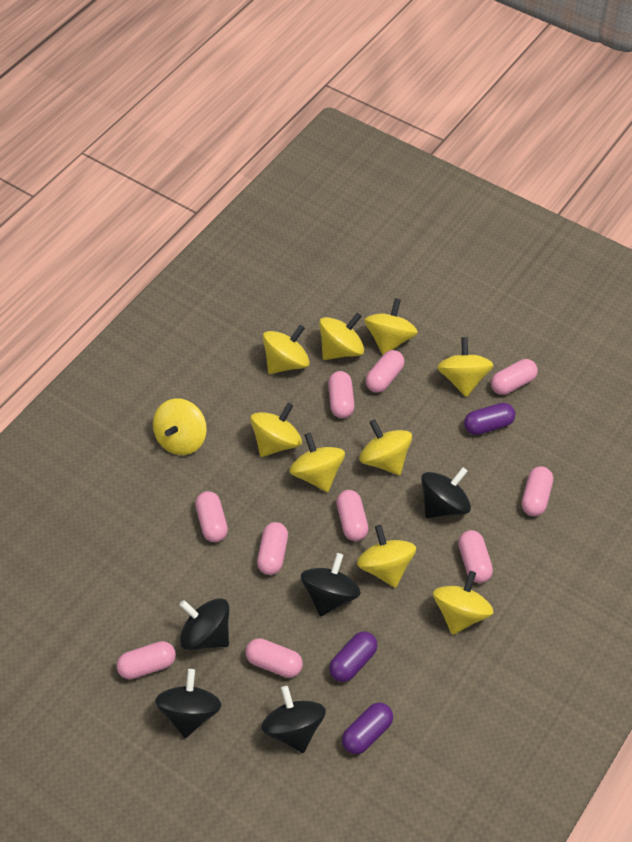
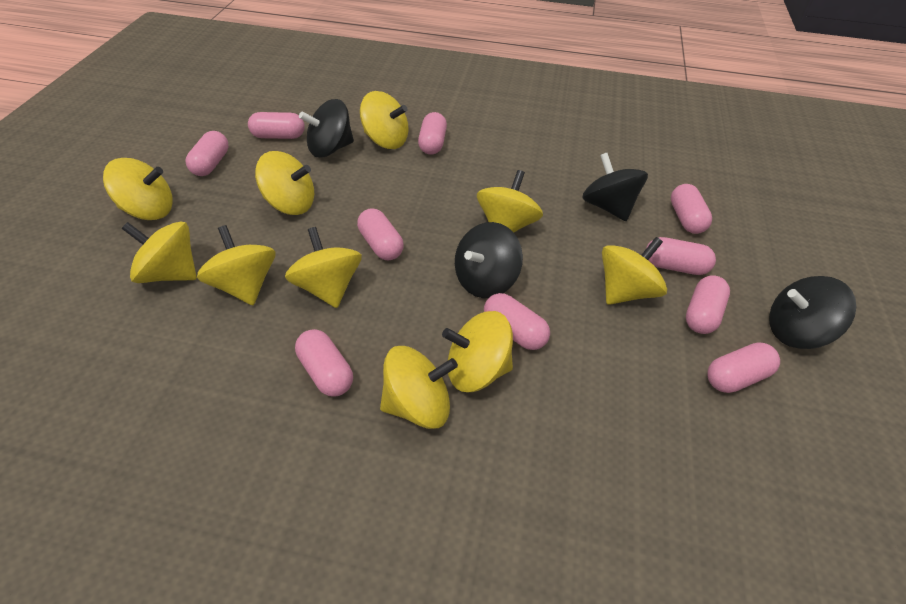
black spinning top: [155,669,222,738] [180,598,229,650] [261,686,326,753] [301,553,361,617] [421,467,471,518] = 5 -> [299,99,354,157] [455,222,523,298] [582,153,648,221] [769,276,856,349] = 4
purple capsule: [329,631,377,682] [342,702,393,754] [464,403,515,435] = 3 -> none = 0

